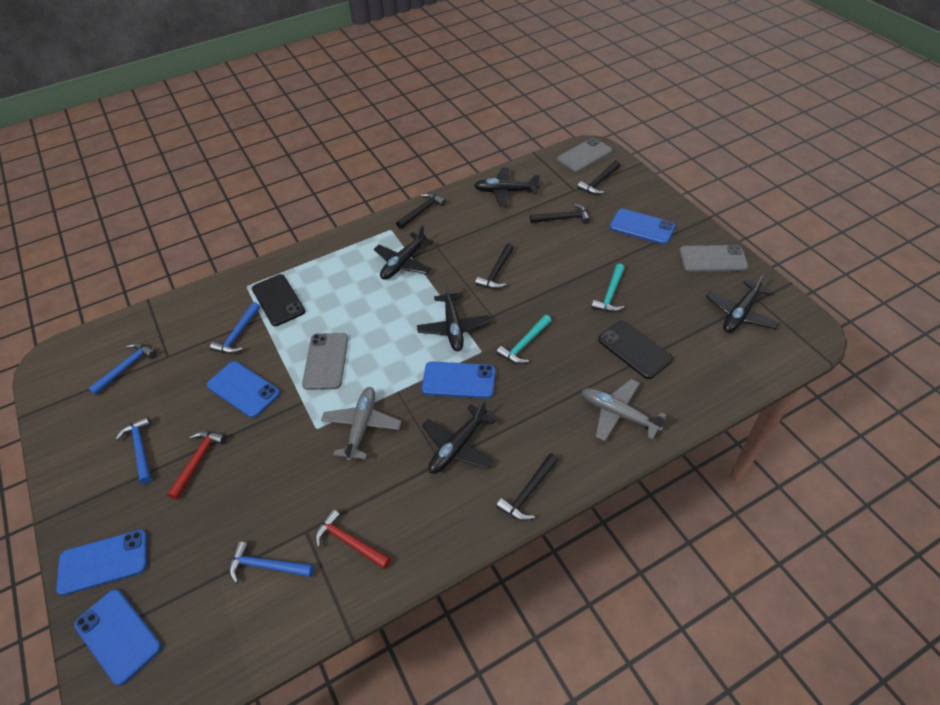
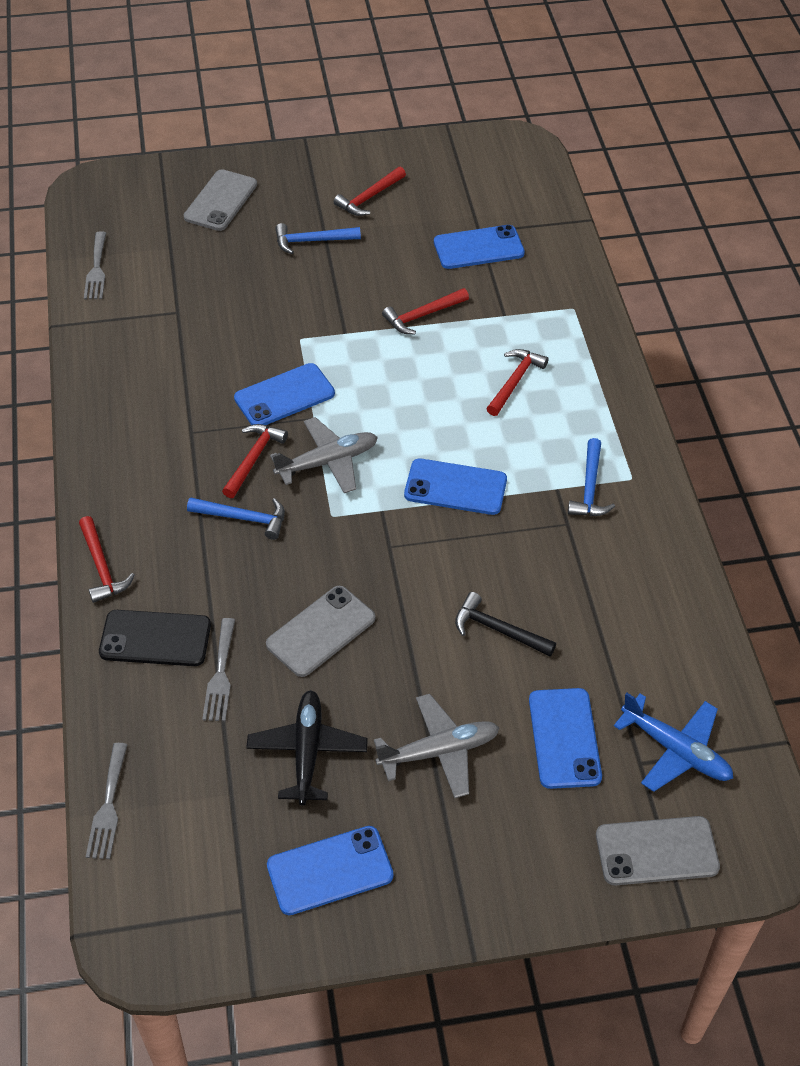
black hammer: [396,193,446,229] [475,243,514,289] [496,453,558,521] [530,204,590,224] [577,160,621,195] = 5 -> [455,592,556,656] = 1
black phone: [252,274,305,326] [598,321,673,379] = 2 -> [99,610,211,666] = 1
black plane: [374,225,433,280] [417,282,490,351] [422,400,496,474] [474,168,540,207] [706,273,779,333] = 5 -> [246,690,368,806] = 1
blue hammer: [88,343,157,395] [115,416,151,484] [210,302,260,354] [229,541,314,583] = 4 -> [187,497,285,540] [275,223,361,254] [568,438,615,516] = 3
blue plane: none = 0 -> [614,693,733,792] = 1
grey fork: none = 0 -> [84,231,106,299] [86,743,128,859] [202,618,235,721] = 3
red hammer: [167,431,226,500] [315,509,391,569] = 2 -> [79,516,135,603] [222,424,288,498] [334,167,406,216] [382,288,469,334] [487,349,549,416] = 5
turquoise hammer: [496,315,552,364] [591,263,625,312] = 2 -> none = 0

